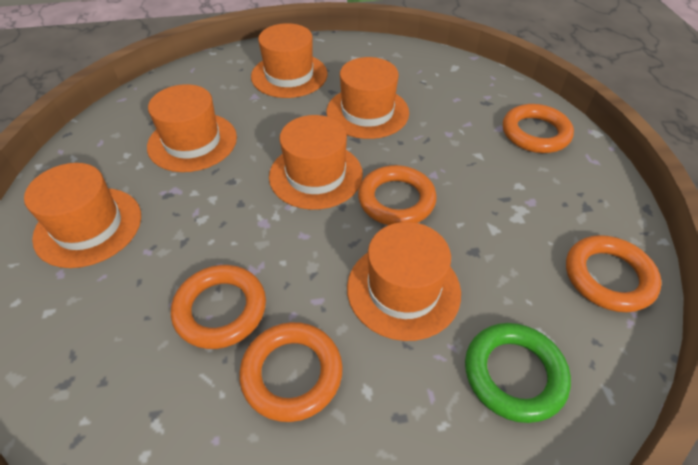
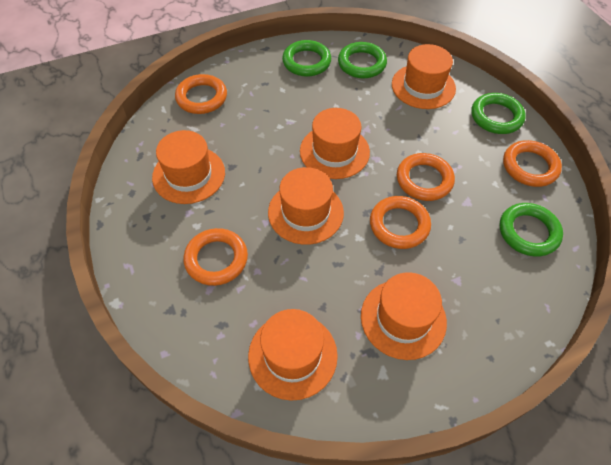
green ring: [465,323,571,423] = 1 -> [282,40,331,77] [338,42,387,78] [471,93,526,134] [500,203,563,257] = 4

